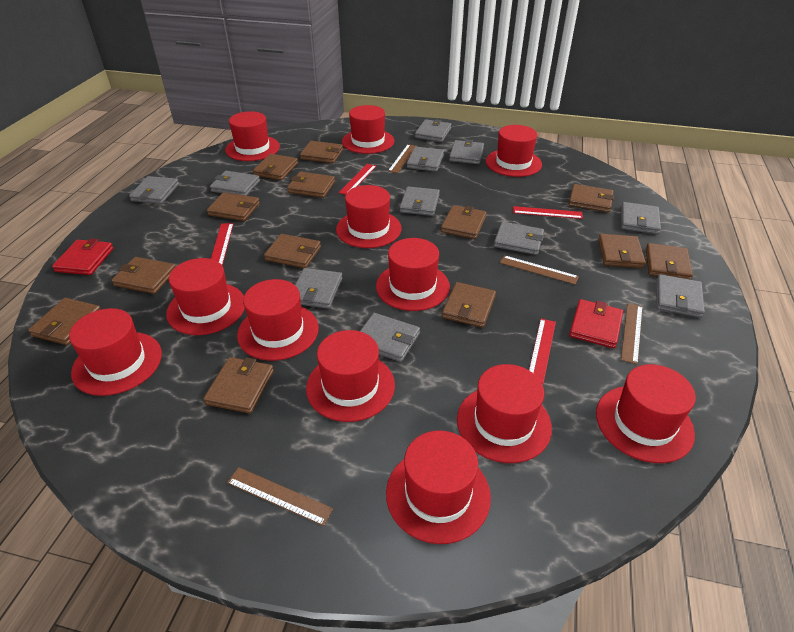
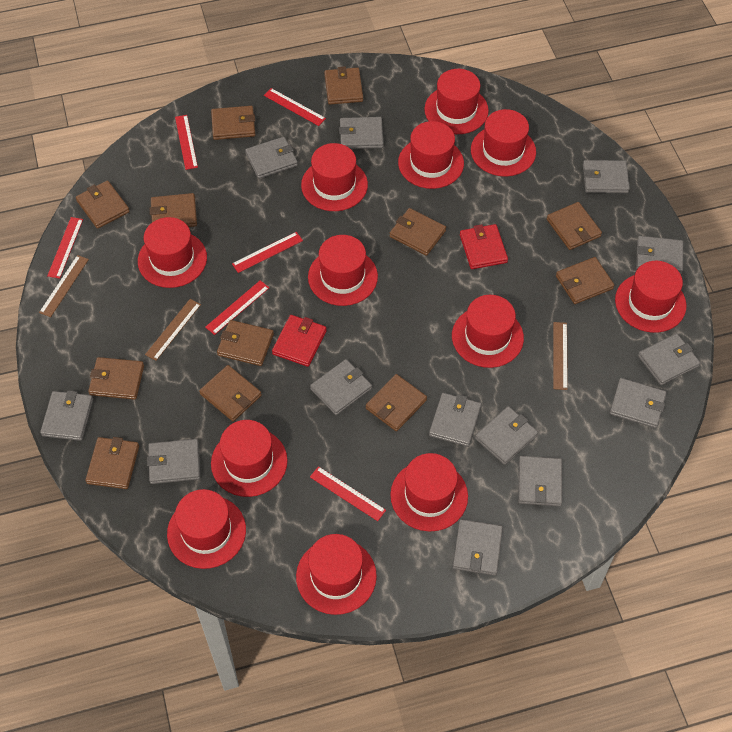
brown ruler: [227,467,334,526] [388,144,417,173] [500,255,579,284] [621,303,643,364] = 4 -> [39,255,89,317] [145,299,201,361] [553,322,568,390] = 3
brown wallet: [28,298,101,345] [112,257,176,294] [203,357,274,414] [207,192,260,221] [253,154,298,180] [264,234,321,268] [287,172,335,198] [300,141,343,163] [441,205,486,239] [442,282,496,328] [569,184,614,212] [598,234,646,268] [646,243,693,280] = 13 -> [76,180,130,229] [85,437,139,489] [88,357,144,400] [150,193,197,227] [199,365,262,421] [211,106,255,140] [217,320,274,366] [324,66,363,105] [366,374,427,431] [390,208,446,256] [547,202,602,250] [556,257,615,304] = 12
grey wallet: [129,176,179,204] [210,171,260,196] [295,268,343,309] [360,313,420,362] [400,187,440,216] [407,147,444,172] [415,119,451,142] [449,140,484,164] [494,222,544,255] [621,202,661,234] [656,274,705,318] = 11 -> [40,390,93,441] [147,439,200,484] [245,137,298,179] [310,359,372,415] [339,117,383,149] [429,393,482,447] [453,519,503,576] [475,406,538,465] [518,456,562,506] [583,160,630,193] [610,378,667,428] [636,236,683,274] [638,333,700,385] = 13
red ruler: [211,223,234,266] [339,164,376,195] [513,206,583,219] [529,319,556,384] = 4 -> [47,217,83,279] [175,115,198,170] [205,280,269,335] [232,232,303,273] [264,88,326,126] [310,466,386,521] = 6

